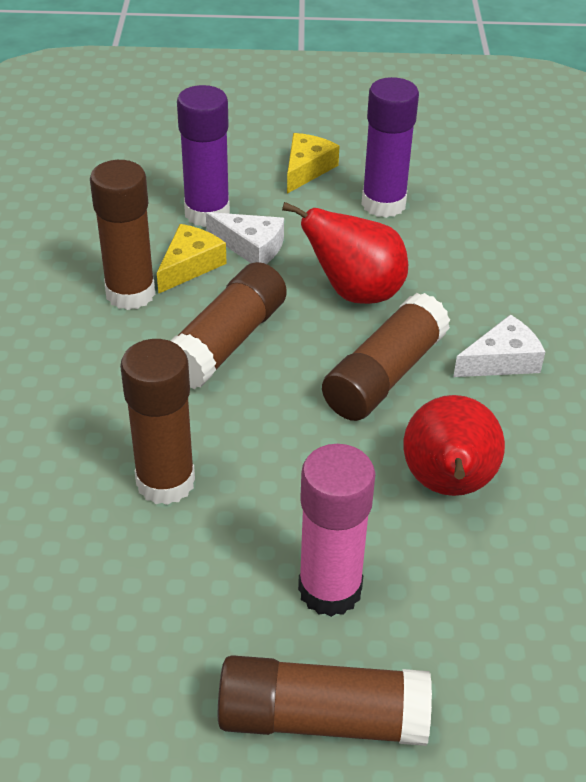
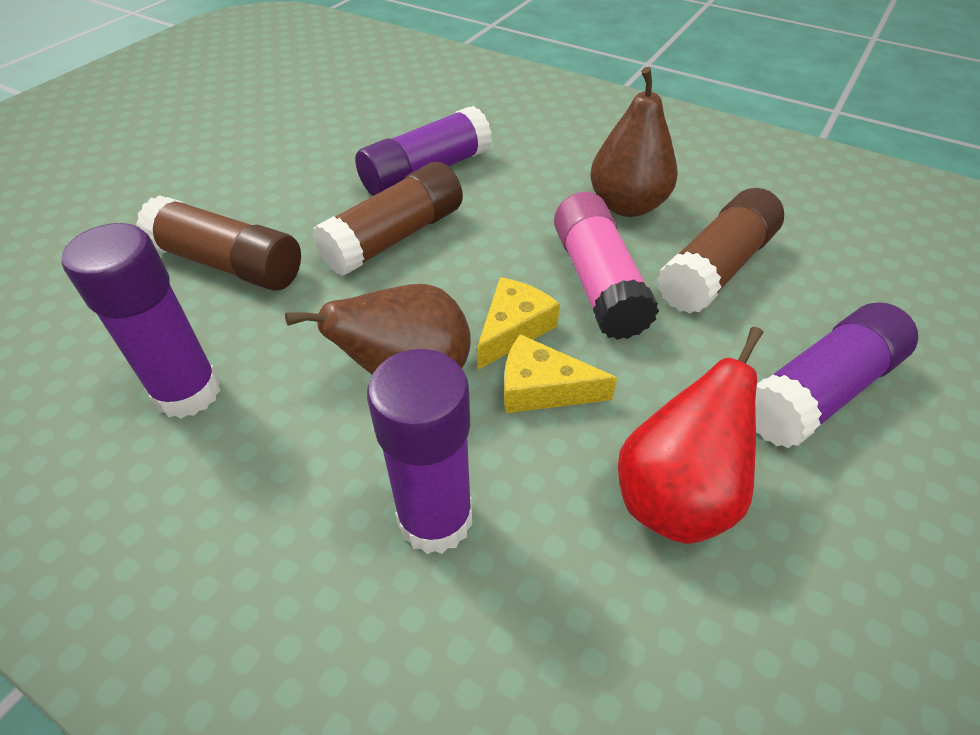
brown glue stick: [90,160,155,310] [120,339,195,505] [170,262,287,389] [218,655,432,746] [322,293,450,421] = 5 -> [136,195,301,291] [312,162,463,276] [657,188,784,314] = 3
brown pear: none = 0 -> [285,284,471,375] [590,67,678,217] = 2
purple glue stick: [177,85,230,227] [361,77,419,218] = 2 -> [62,223,221,418] [355,106,492,196] [367,349,472,554] [755,302,918,448] = 4
red pear: [282,202,408,304] [403,395,505,496] = 2 -> [618,327,764,544] = 1
white cheese: [206,212,284,264] [453,314,545,377] = 2 -> none = 0

